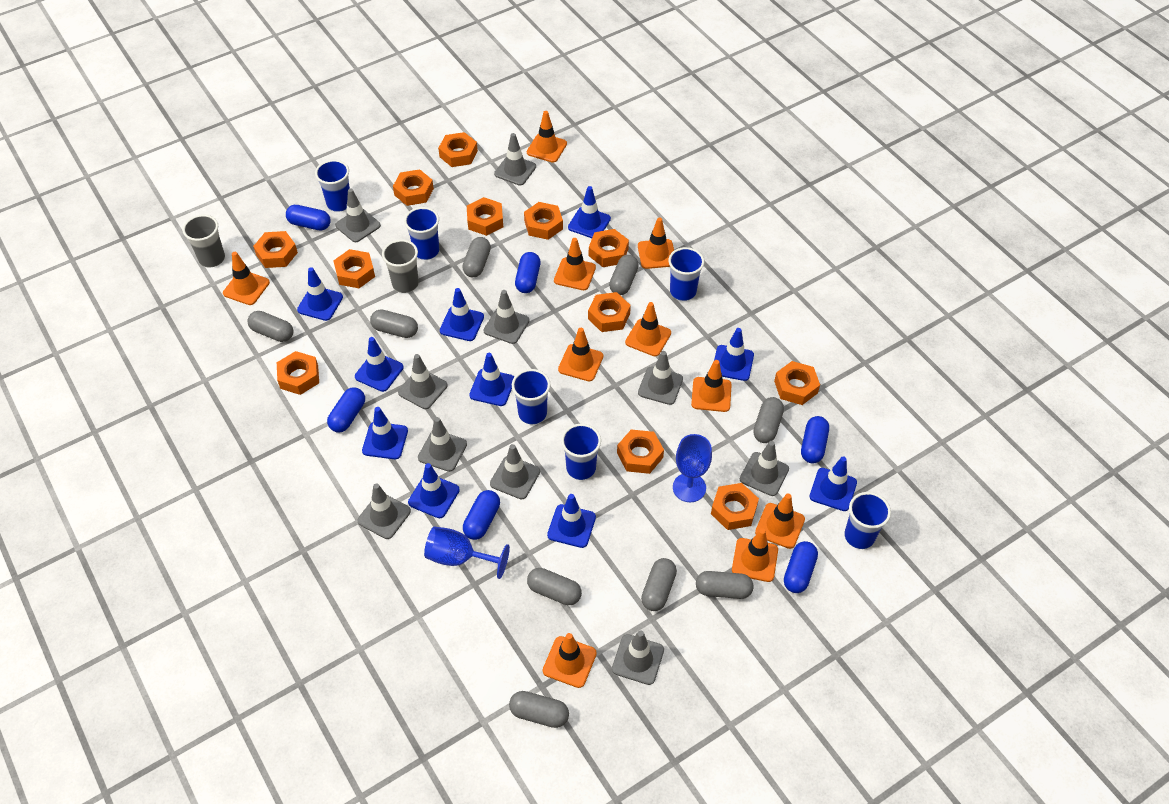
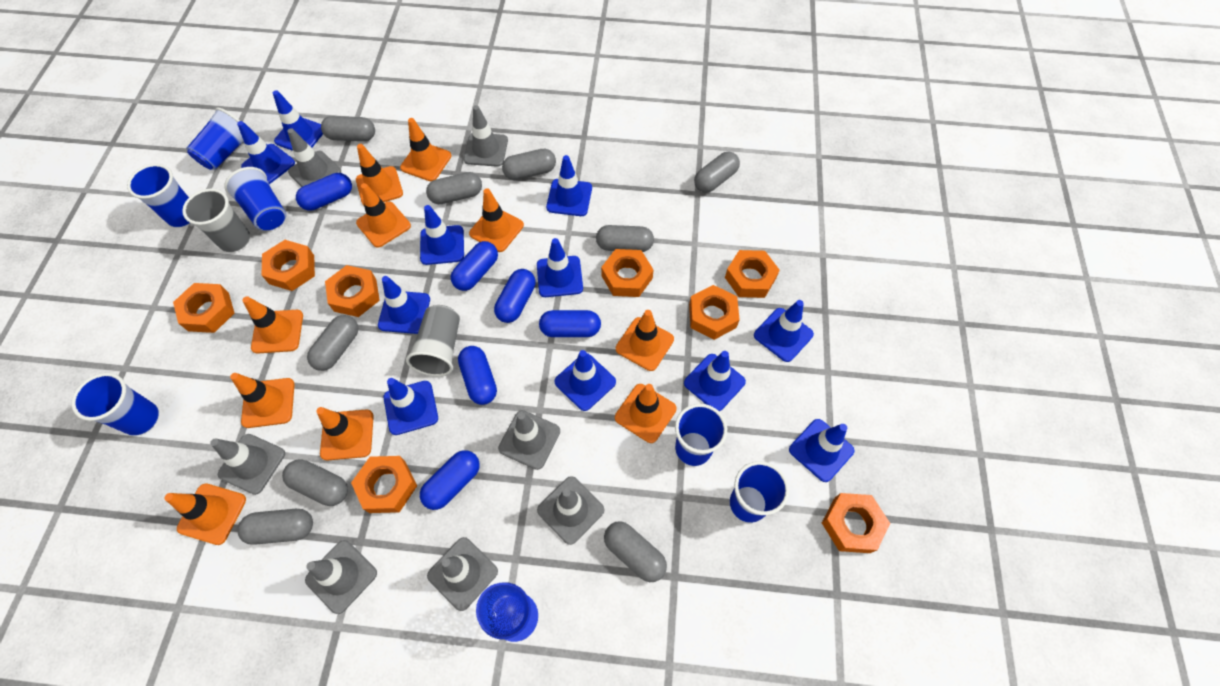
blue goblet: [424,527,510,579] [673,434,712,502] = 2 -> [476,582,538,642] = 1
blue traffic cone: [297,267,343,321] [355,337,403,392] [362,407,408,459] [408,463,460,518] [440,288,484,341] [469,353,514,406] [547,494,596,548] [568,186,611,238] [714,328,754,381] [810,456,857,511] = 10 -> [237,121,295,184] [273,90,323,151] [378,276,430,334] [384,378,438,435] [420,205,464,265] [537,238,583,297] [546,155,592,216] [555,350,616,411] [684,351,746,411] [754,300,814,362] [789,419,854,482] = 11
grey traffic cone: [335,189,381,242] [357,483,411,539] [398,354,448,409] [418,417,467,472] [484,290,530,344] [490,444,540,499] [494,133,536,186] [612,630,664,685] [638,351,683,405] [740,441,789,496] = 10 -> [210,434,285,495] [287,128,341,187] [305,540,377,614] [427,537,498,611] [464,105,508,167] [498,410,560,470] [537,476,604,545] = 7
orange nut: [253,231,298,268] [277,351,319,395] [333,249,375,288] [393,169,434,206] [438,132,478,167] [467,197,503,236] [524,202,563,240] [588,292,631,332] [589,229,629,267] [617,429,664,474] [711,483,759,530] [774,361,820,405] = 12 -> [173,283,234,333] [262,240,315,291] [325,265,380,317] [351,456,417,513] [601,249,654,297] [689,285,740,340] [725,250,780,298] [822,493,890,553] = 8

